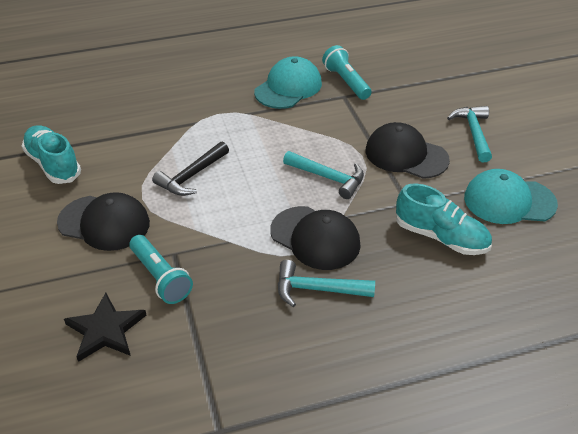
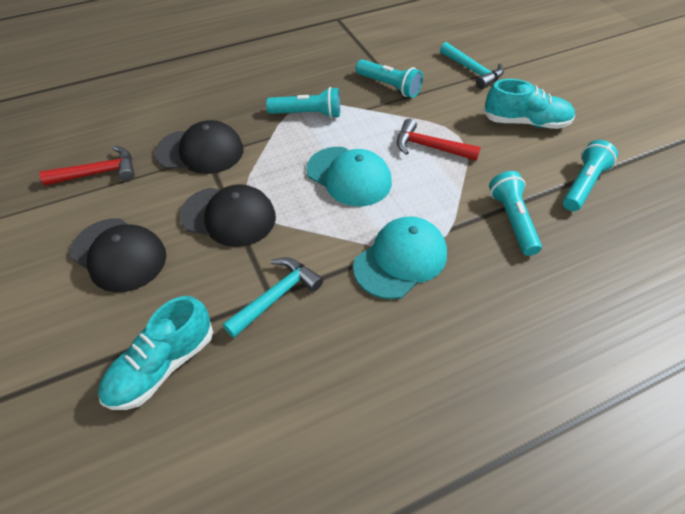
black hammer: [152,142,229,196] = 1 -> none = 0
black star: [64,293,147,362] = 1 -> none = 0
red hammer: none = 0 -> [40,146,135,186] [397,119,481,161] = 2
turquoise flashlight: [129,235,193,304] [322,45,372,100] = 2 -> [266,87,340,119] [356,59,423,98] [489,171,542,256] [563,140,618,211] = 4
turquoise hammer: [278,260,375,307] [283,151,364,199] [447,106,492,162] = 3 -> [223,258,323,338] [440,42,504,89] = 2

